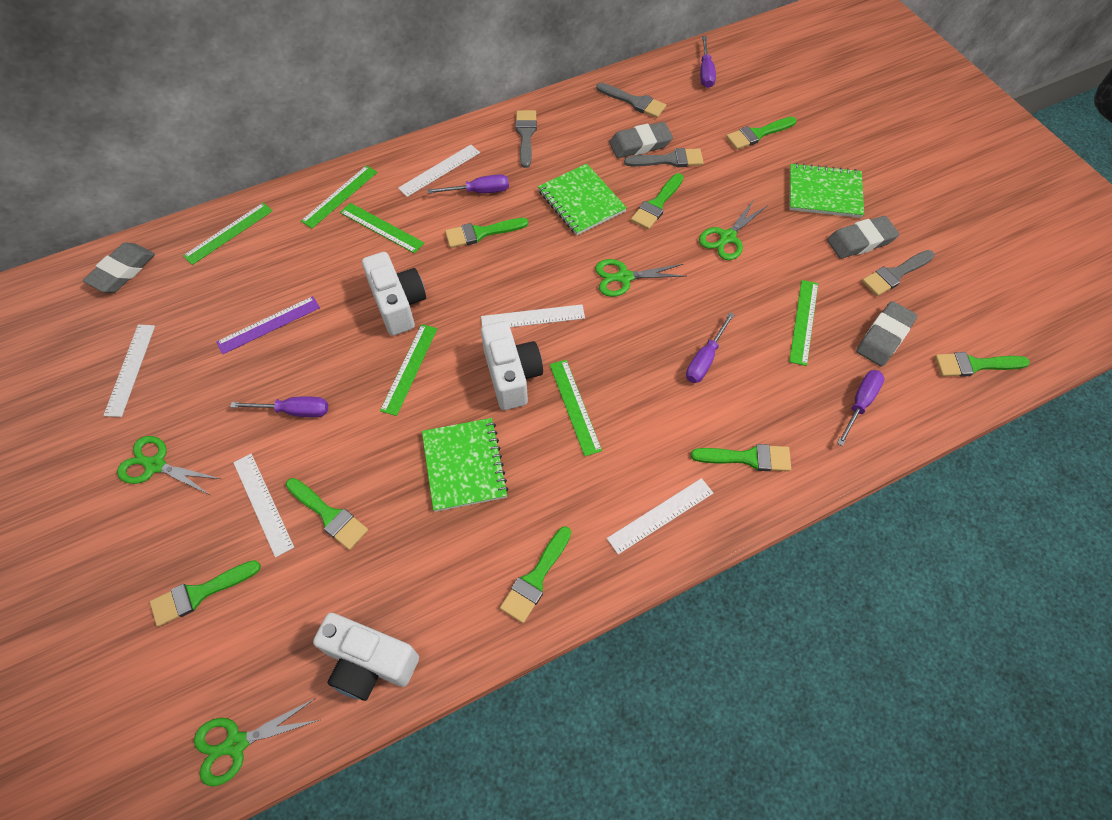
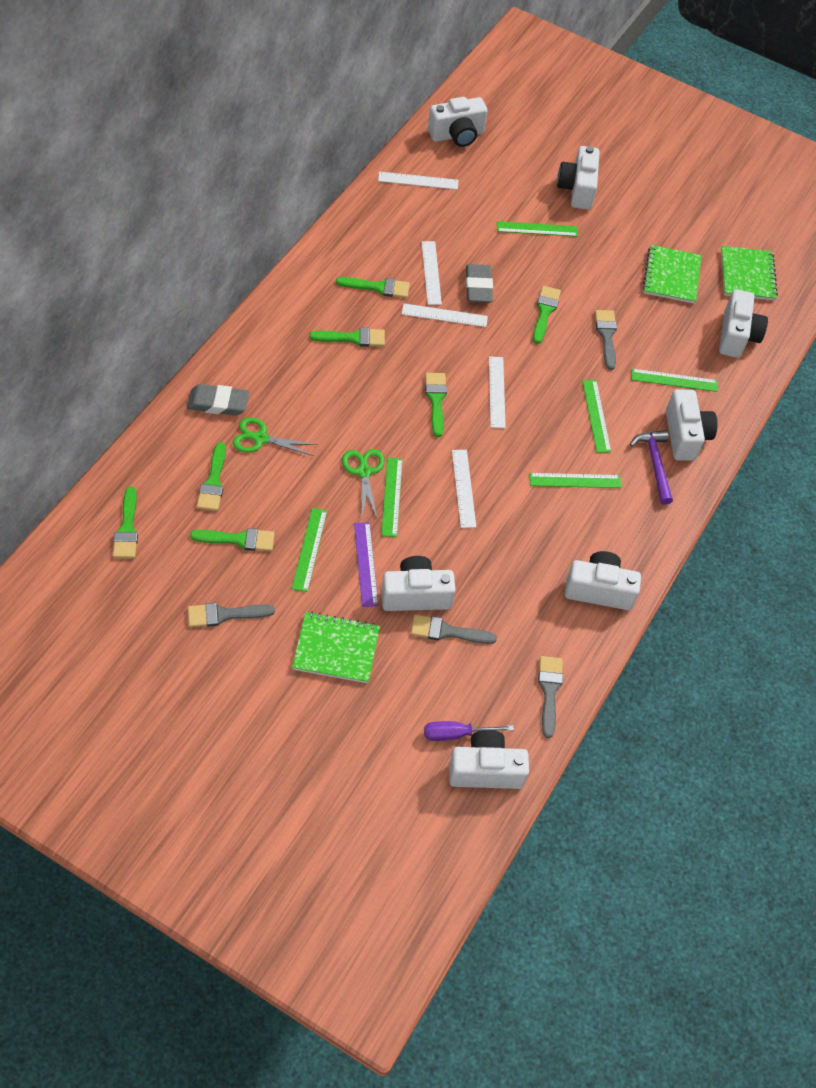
green brush: [150,560,261,627] [286,478,368,550] [445,218,528,248] [500,526,571,623] [631,173,683,230] [691,444,791,471] [726,117,797,150] [935,352,1030,377] = 8 -> [113,487,138,558] [190,528,275,551] [197,442,226,511] [309,328,385,347] [336,277,410,298] [425,373,447,437] [533,286,561,344] = 7
green scissors: [117,436,221,495] [194,698,319,786] [595,259,687,297] [699,200,768,260] = 4 -> [233,417,318,456] [342,449,385,518] = 2
grey eraser: [83,242,155,293] [609,122,673,158] [827,216,899,259] [856,301,917,367] = 4 -> [187,384,249,416] [466,264,493,303] = 2
purple hammer: none = 0 -> [630,430,673,505] = 1
purple screwdriver: [230,397,328,417] [427,174,509,194] [686,312,735,383] [700,36,716,88] [837,370,885,446] = 5 -> [424,721,514,741] = 1
white camera: [313,613,419,701] [362,252,426,336] [481,321,543,410] = 3 -> [381,556,456,611] [428,97,487,147] [449,730,529,789] [557,146,600,210] [565,551,641,610] [666,389,718,461] [719,289,768,358] = 7

